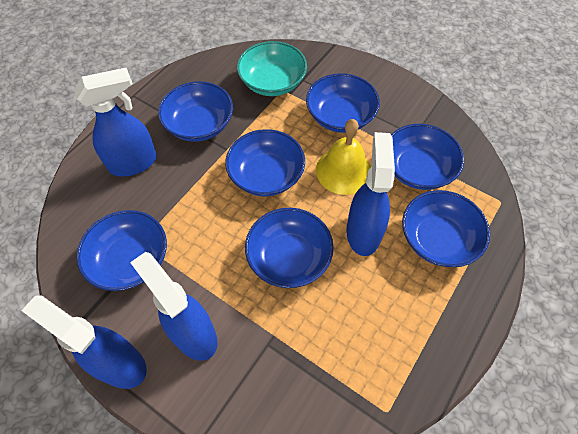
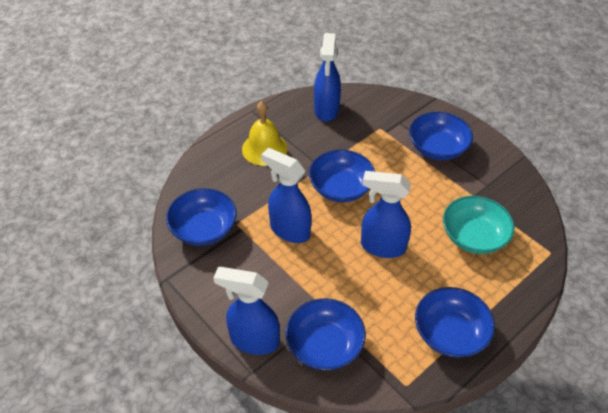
blue bowl: [76,210,167,291] [158,81,233,142] [225,129,305,196] [245,208,334,288] [306,73,380,133] [391,124,464,190] [402,190,490,267] = 7 -> [166,188,237,246] [286,298,366,370] [309,150,375,202] [409,112,473,160] [415,287,495,358] = 5

